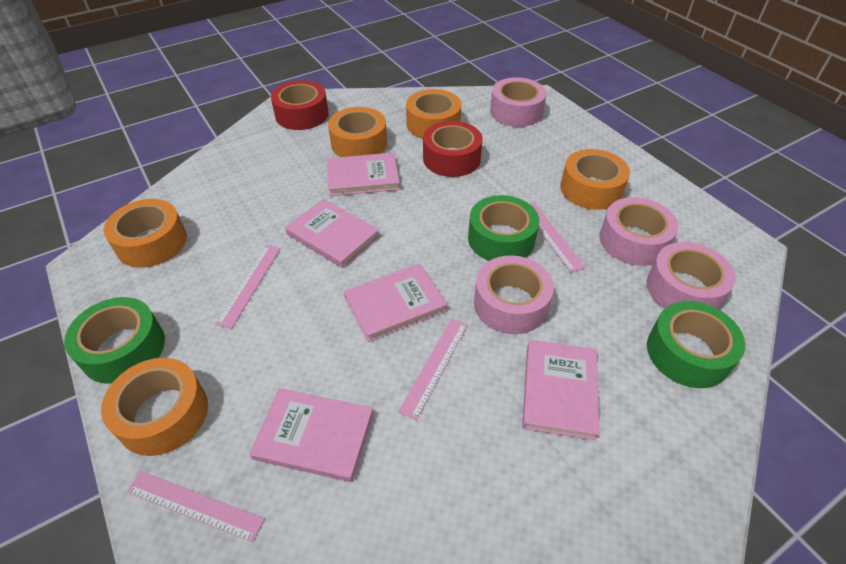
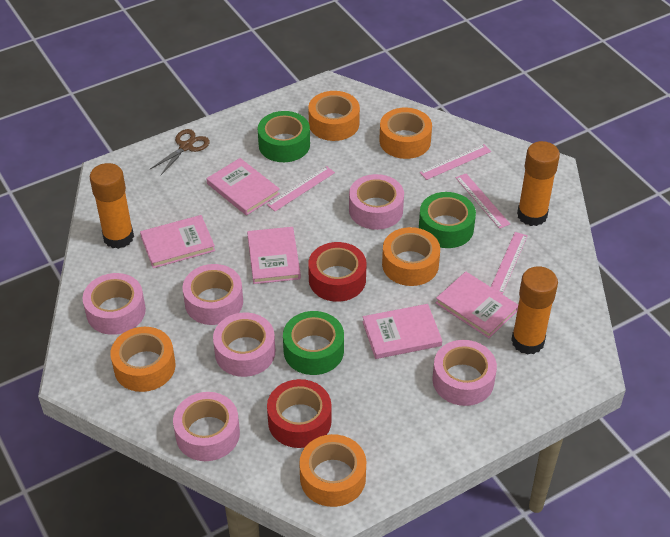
brown scissors: none = 0 -> [150,129,210,176] = 1
orange glue stick: none = 0 -> [90,163,134,249] [511,266,558,355] [517,141,560,226] = 3
pink tape: [474,255,554,334] [490,77,546,127] [599,197,678,266] [647,242,736,309] = 4 -> [83,273,146,335] [173,392,240,461] [182,264,243,325] [213,313,275,377] [349,174,404,230] [432,340,497,406] = 6

